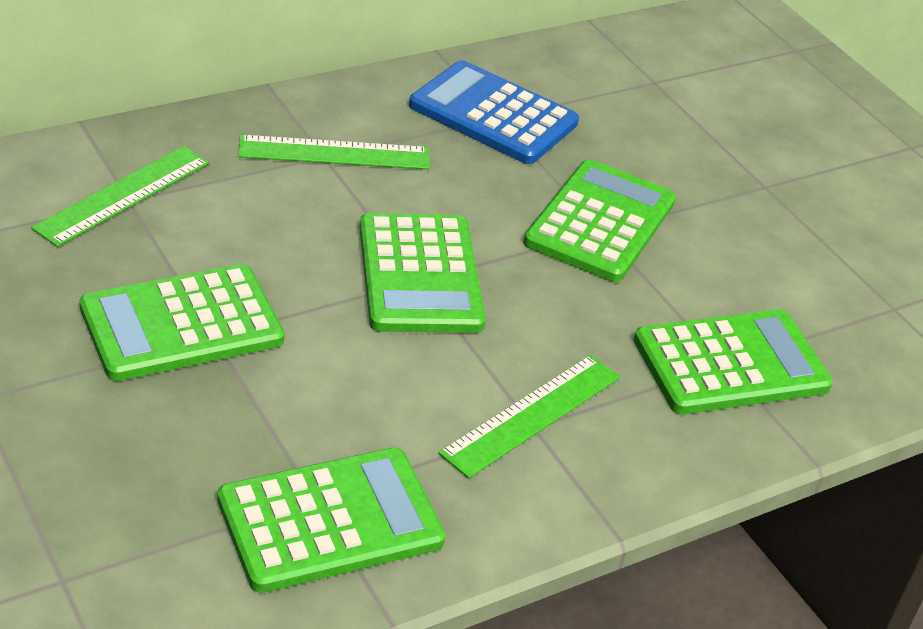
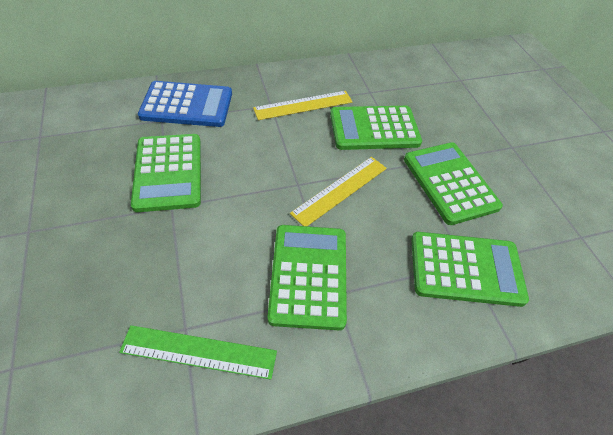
green ruler: [31,146,209,247] [238,135,430,170] [438,355,620,479] = 3 -> [119,325,277,380] = 1
yellow ruler: none = 0 -> [253,91,353,120] [290,157,387,226] = 2

